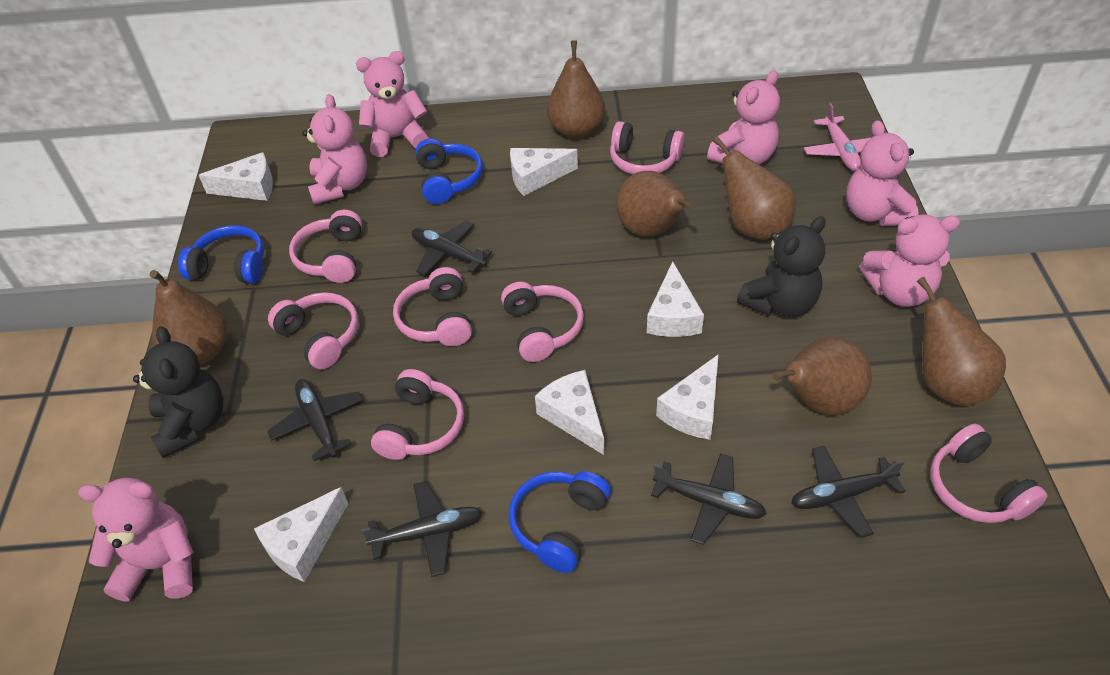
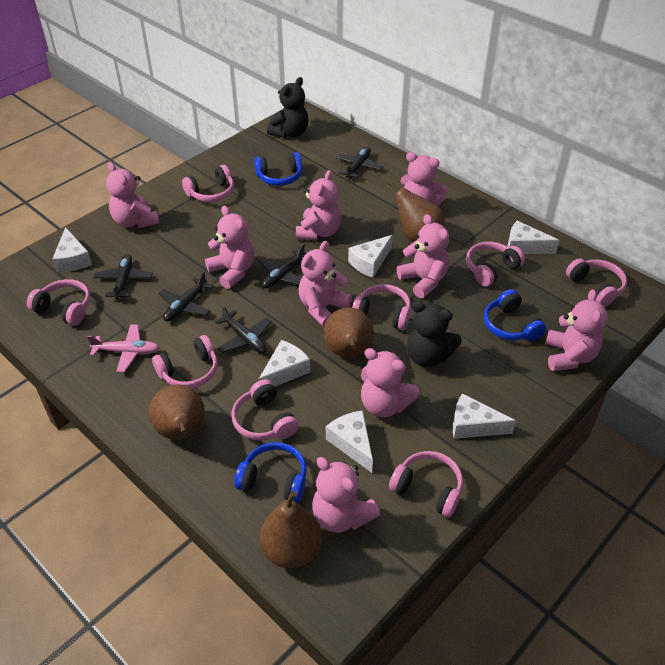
brown pear: [149,270,228,365] [547,40,605,138] [616,171,695,237] [713,136,795,240] [772,337,871,415] [917,277,1006,406] = 6 -> [149,385,205,440] [260,491,322,569] [323,307,374,358] [387,179,445,242] = 4
pink headphones: [268,292,358,369] [289,210,362,283] [371,369,464,460] [393,267,472,346] [501,282,584,362] [610,121,685,174] [930,424,1048,523] = 7 -> [27,279,91,326] [152,335,218,388] [182,165,234,202] [231,379,299,441] [352,284,411,330] [389,451,463,517] [466,242,525,287] [566,258,627,307] = 8
pink teddy bear: [78,478,194,602] [302,94,367,205] [356,51,429,157] [707,70,780,164] [846,120,919,226] [859,214,960,307] = 6 -> [106,162,159,228] [205,206,254,289] [296,170,341,240] [299,241,352,327] [312,457,380,533] [361,348,419,417] [397,214,449,298] [401,152,448,206] [545,289,608,371] = 9

